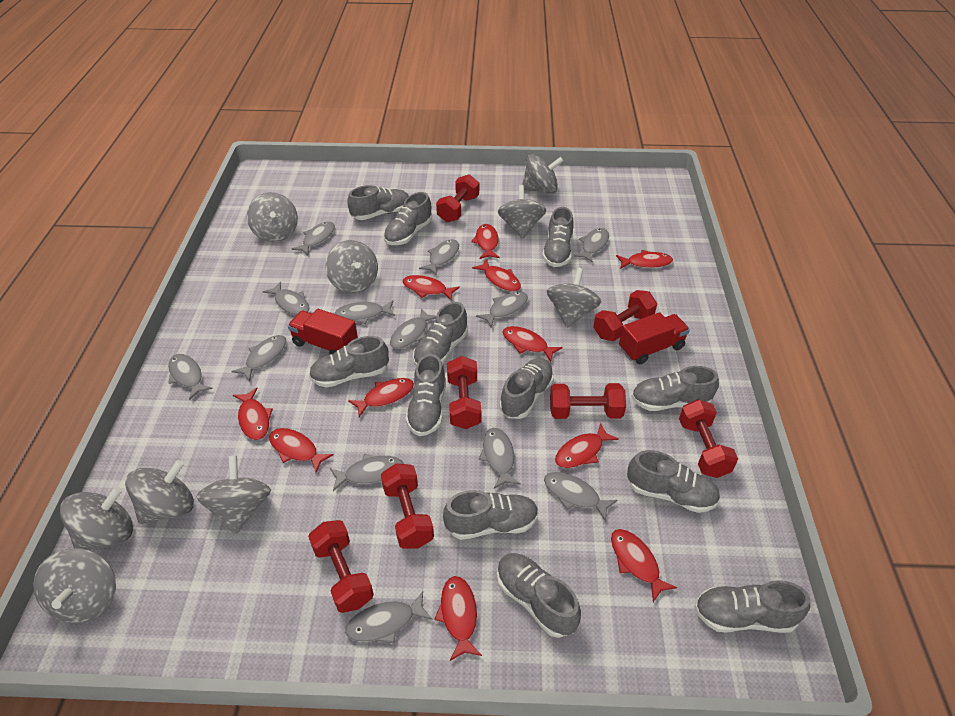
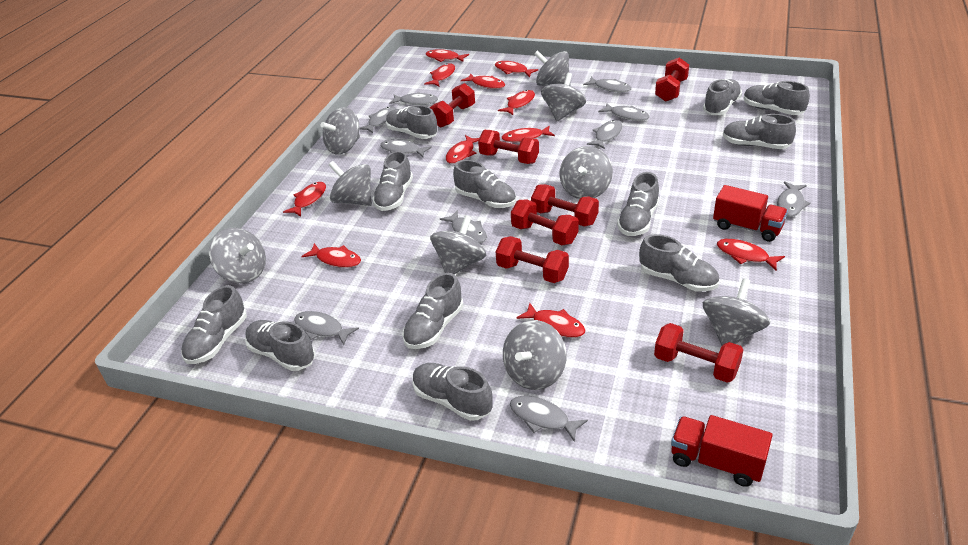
grey fish: [168,354,213,400] [231,335,286,381] [263,281,309,315] [292,222,335,255] [330,454,404,491] [334,301,395,324] [345,591,432,643] [390,308,436,349] [419,239,459,275] [476,291,528,327] [479,428,521,489] [544,472,618,522] [574,228,609,263] = 13 -> [294,311,359,345] [360,107,397,133] [380,139,432,157] [389,92,438,105] [440,210,487,243] [510,396,588,442] [583,77,632,92] [587,120,623,149] [598,103,650,121] [777,181,811,217] = 10

